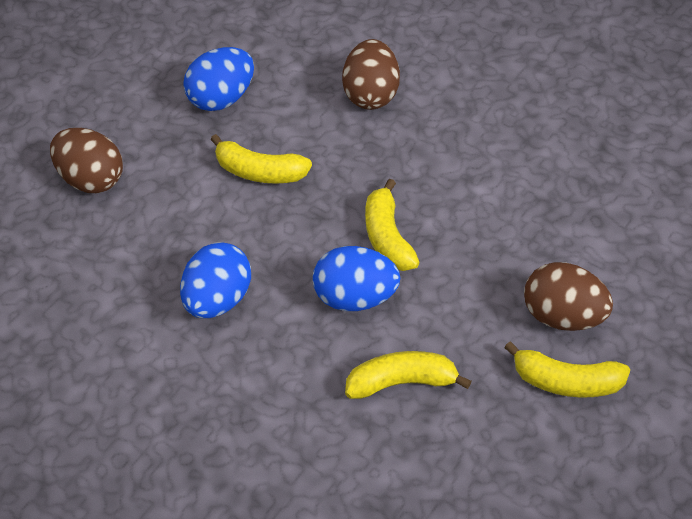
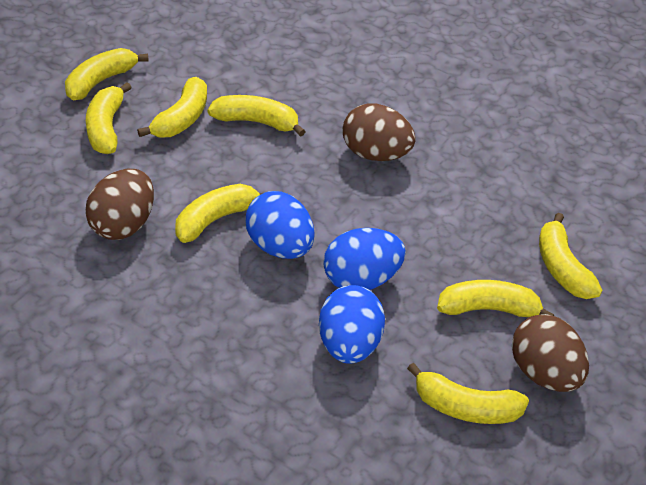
yellow banana: [210,134,312,184] [345,351,472,399] [365,179,420,271] [504,341,630,398] = 4 -> [65,48,149,100] [86,82,132,154] [137,77,207,138] [175,184,263,243] [208,95,306,137] [407,363,529,424] [437,280,554,317] [539,213,602,299] = 8

